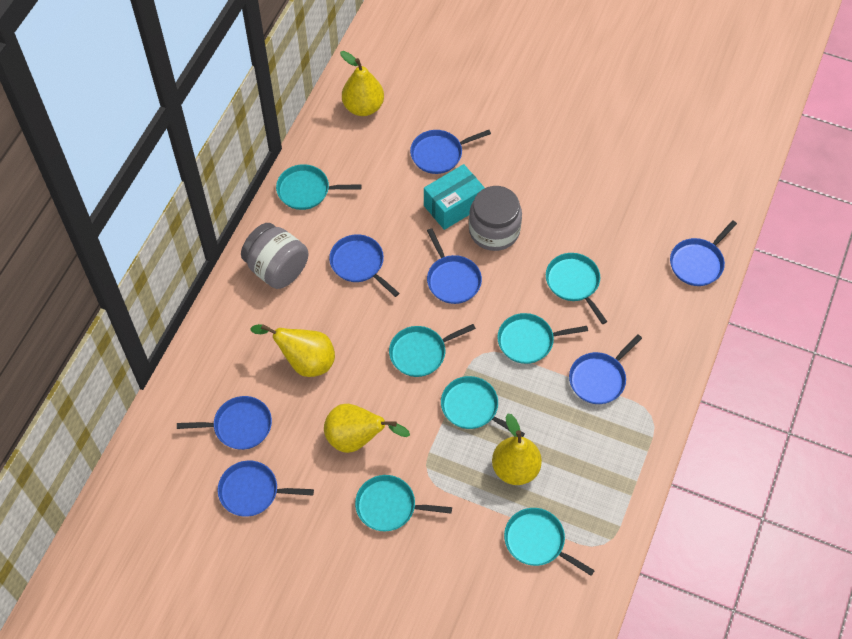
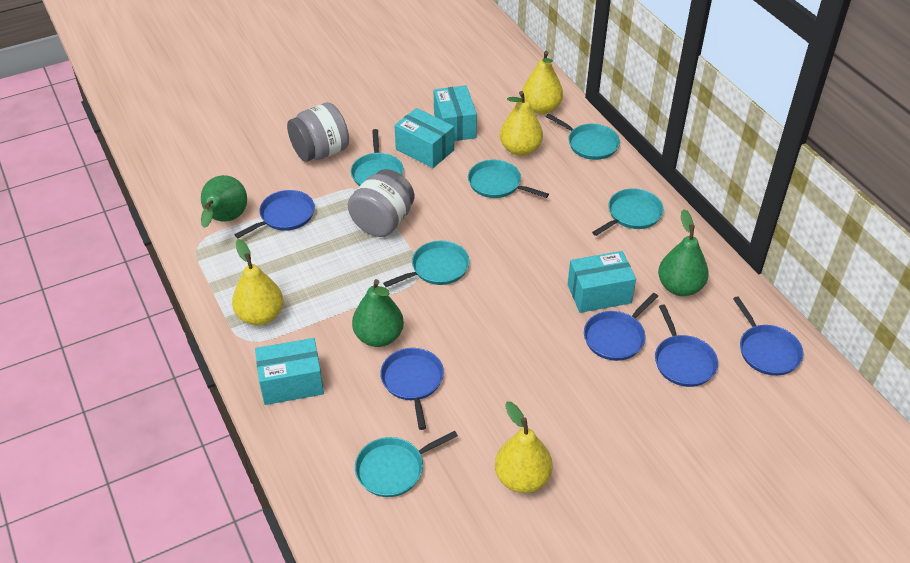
blue pan: [177,396,272,450] [217,461,314,517] [329,234,399,297] [410,130,491,174] [427,228,482,304] [569,334,642,404] [670,220,737,286] = 7 -> [235,190,315,238] [380,348,444,430] [584,293,658,361] [655,304,718,387] [733,296,804,376] = 5
green pear: none = 0 -> [201,175,247,228] [352,279,404,347] [658,209,709,296] = 3
turquoise box: [424,164,485,230] = 1 -> [255,338,324,405] [394,108,454,168] [434,85,477,141] [568,251,636,313] = 4
turquoise pan: [276,164,362,210] [355,475,452,531] [389,324,476,377] [441,376,525,437] [497,313,588,364] [504,508,595,576] [546,253,607,324] = 7 -> [351,129,404,186] [355,431,458,497] [383,241,470,287] [468,160,549,198] [546,113,620,160] [592,188,664,236] = 6

